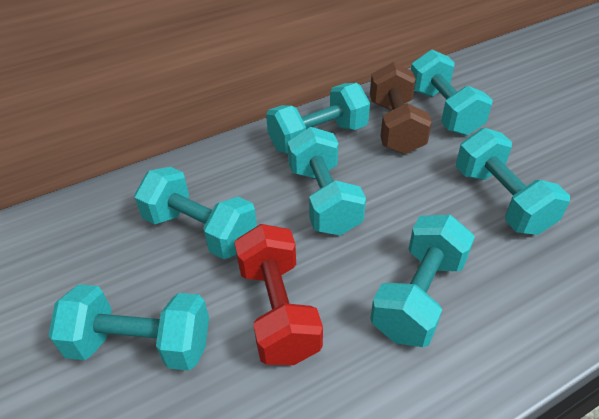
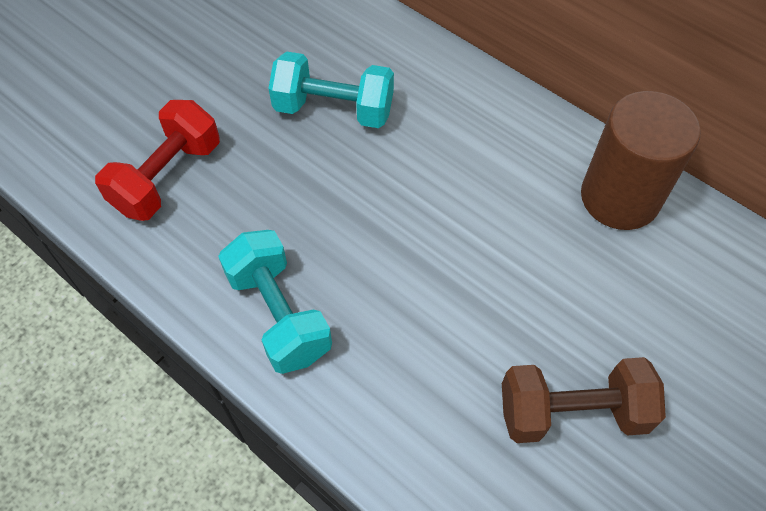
brown cylinder: none = 0 -> [581,91,701,230] = 1
turquoise dumbbell: [49,284,209,371] [134,167,257,259] [266,83,370,154] [287,127,366,236] [370,215,475,347] [411,50,493,136] [456,128,570,235] = 7 -> [218,230,332,374] [268,52,394,128] = 2

